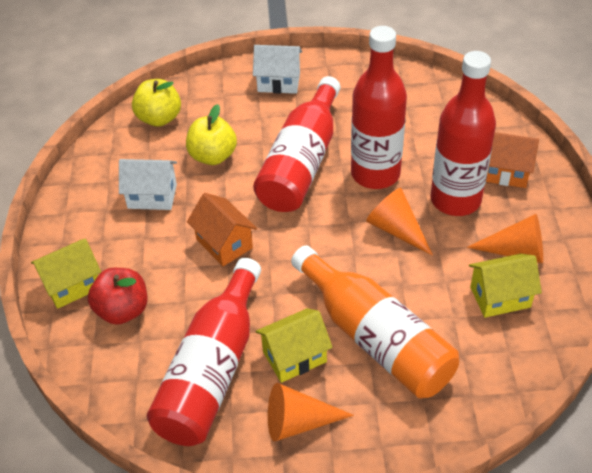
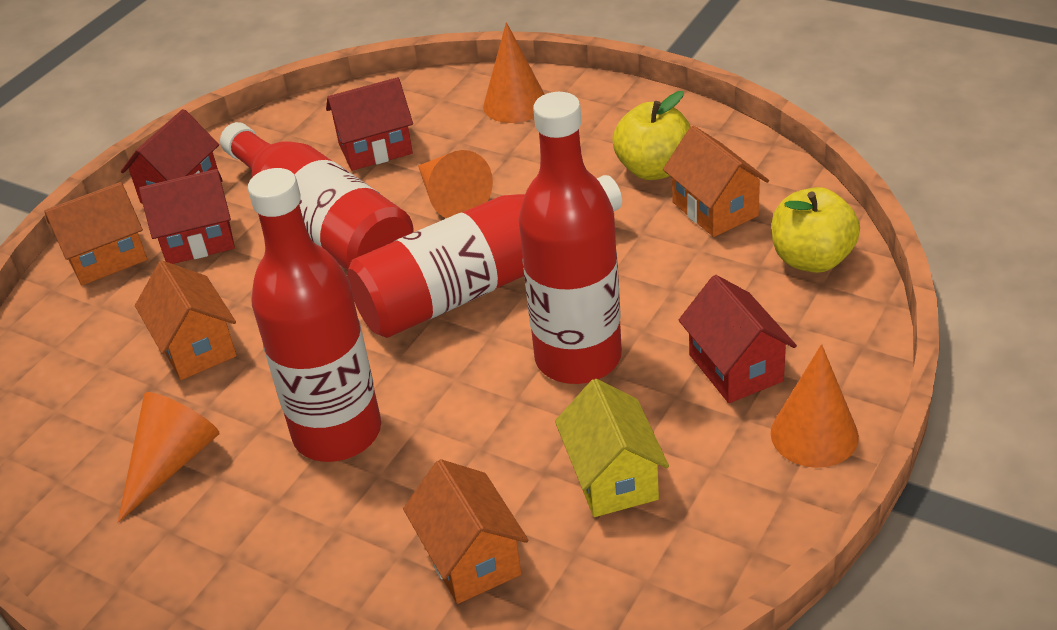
orange bottle: [291,245,459,398] = 1 -> none = 0
orange cone: [268,383,354,441] [366,188,433,256] [467,214,543,263] = 3 -> [118,392,219,523] [418,150,493,218] [483,22,545,123] [771,344,859,468] = 4
orange house: [187,193,257,266] [486,132,539,188] = 2 -> [45,182,147,285] [135,261,237,380] [403,459,529,604] [663,126,769,237] = 4
red apple: [88,268,147,325] = 1 -> none = 0
red house: none = 0 -> [121,109,219,204] [139,169,235,264] [326,77,413,171] [679,275,797,403] = 4
white house: [119,159,177,210] [253,45,302,94] = 2 -> none = 0
yellow house: [31,239,101,309] [256,308,333,383] [469,254,542,318] = 3 -> [555,379,669,517] = 1

